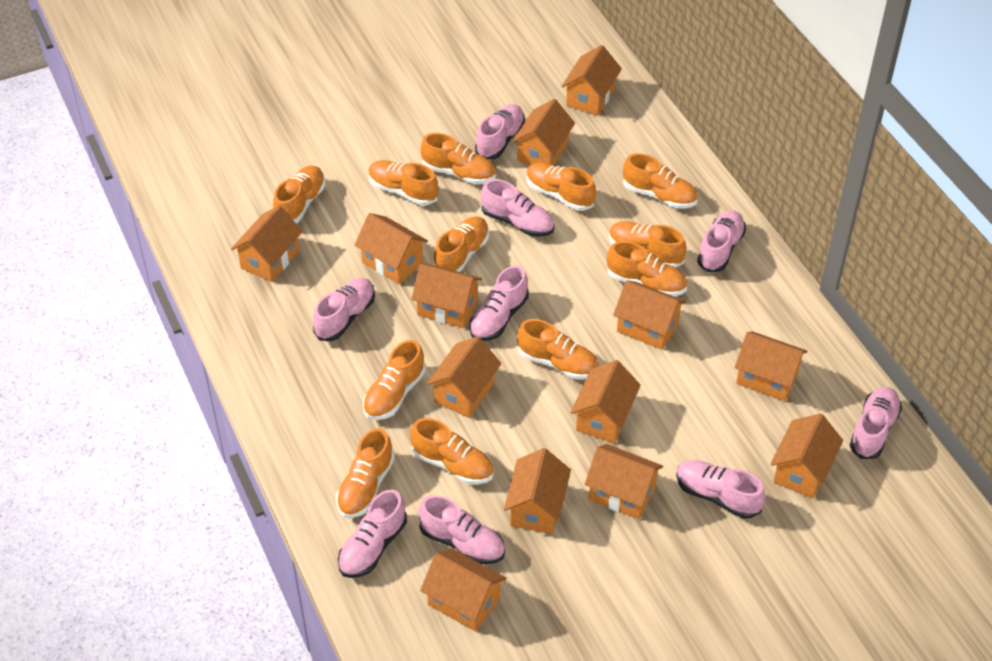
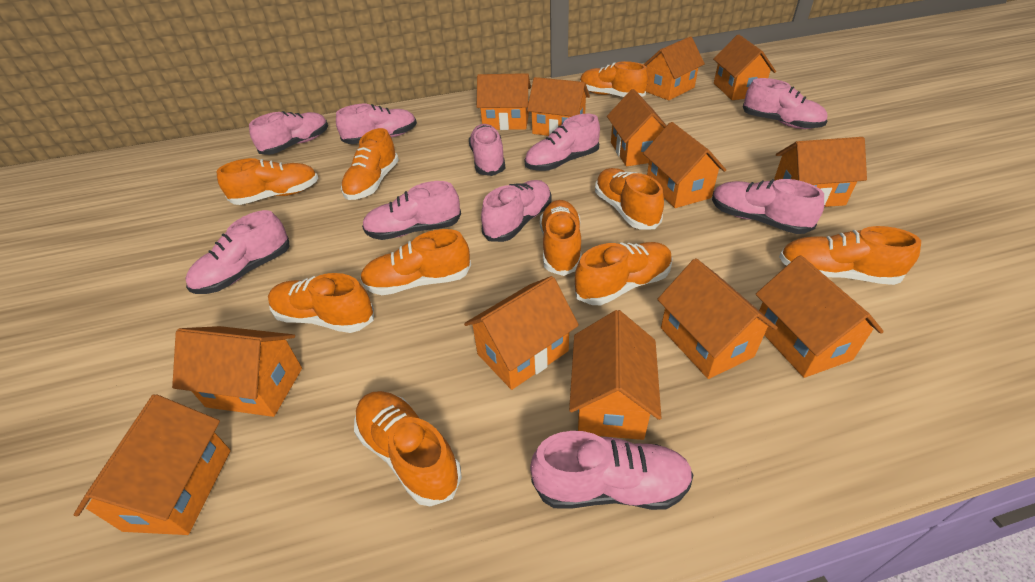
orange shoe: [273,166,325,223] [336,428,394,518] [363,340,426,420] [368,160,438,206] [410,418,494,484] [421,133,496,184] [433,216,489,272] [517,319,599,379] [526,162,596,211] [607,241,687,296] [609,221,686,268] [623,153,698,209] = 12 -> [216,158,318,205] [268,273,374,333] [341,128,399,200] [354,391,462,506] [360,229,471,295] [540,200,582,276] [574,242,673,305] [580,61,648,97] [595,168,664,229] [779,226,921,285] = 10
pink shoe: [313,278,375,341] [338,490,407,578] [418,495,505,565] [469,266,529,341] [475,104,525,159] [481,179,555,237] [676,460,765,519] [697,210,746,272] [850,387,902,459] = 9 -> [185,210,290,294] [249,111,328,155] [336,104,417,144] [362,181,461,240] [469,124,505,176] [481,180,552,242] [524,114,600,171] [530,431,694,510] [712,179,824,234] [743,78,827,129] = 10

